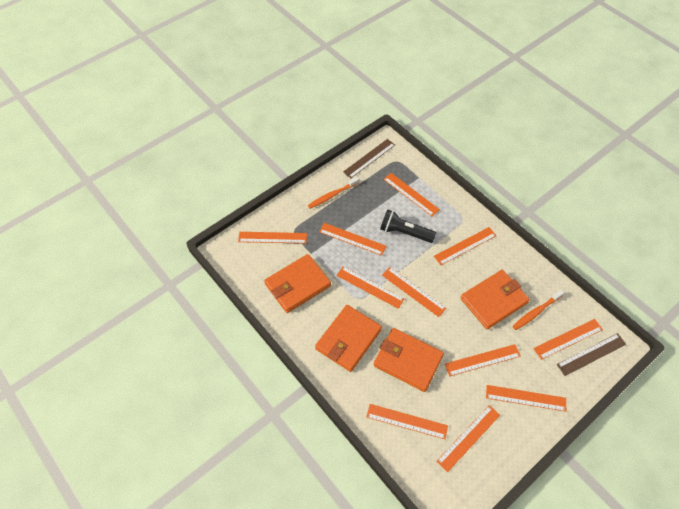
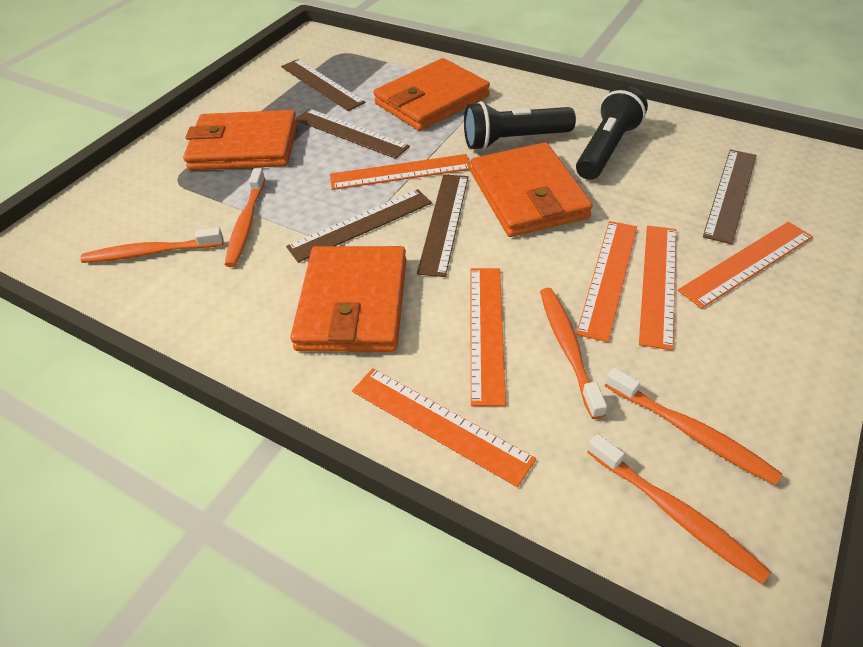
black flashlight: [380,209,436,243] = 1 -> [464,101,576,150] [576,85,648,180] = 2
brown ruler: [343,139,395,179] [557,333,626,376] = 2 -> [281,59,366,111] [286,189,432,263] [296,109,410,159] [417,174,468,277] [703,150,756,245] = 5
orange ruler: [238,232,307,244] [319,223,386,256] [336,266,404,309] [366,404,448,439] [382,267,446,317] [383,173,440,216] [434,227,497,265] [436,405,500,472] [445,344,521,376] [486,385,566,412] [533,319,603,360] = 11 -> [330,154,472,190] [352,368,536,487] [471,268,506,406] [576,221,637,342] [639,226,676,350] [678,222,813,309] = 6
orange toothbrush: [308,177,359,209] [512,290,564,330] = 2 -> [81,227,224,263] [225,168,266,267] [540,288,607,419] [588,434,771,584] [605,367,782,485] = 5

